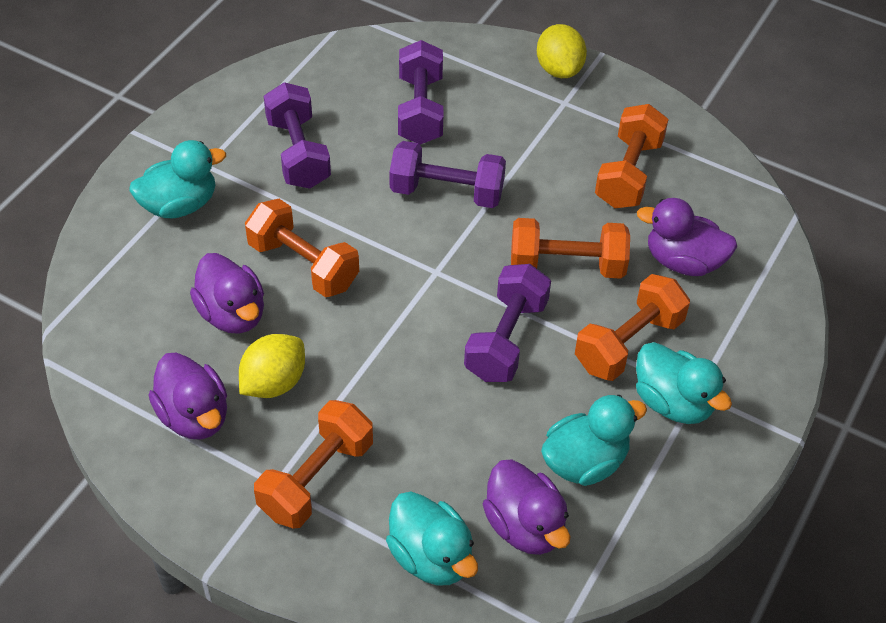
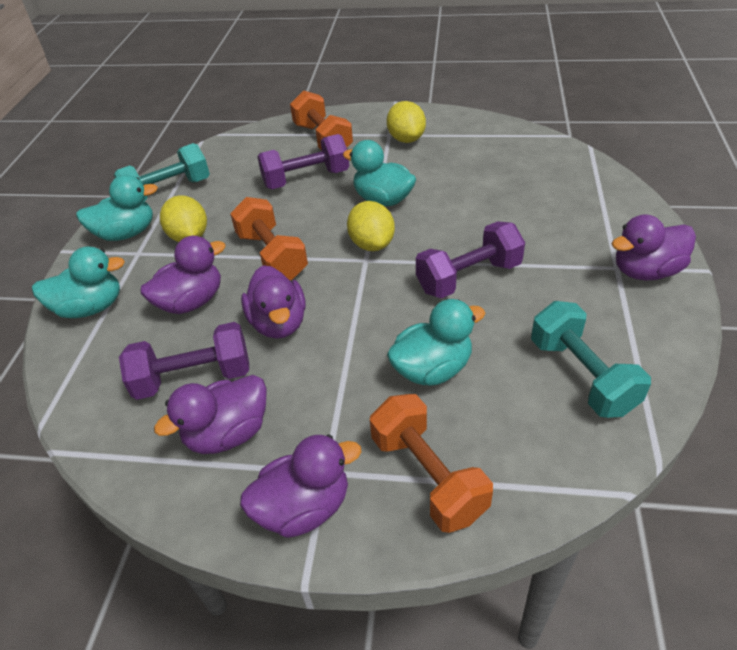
orange dumbbell: [245,199,359,297] [254,400,373,529] [511,218,630,279] [575,274,690,381] [595,104,669,208] = 5 -> [230,197,308,280] [290,90,353,150] [370,394,493,533] = 3
purple duck: [148,352,227,439] [190,253,264,334] [483,460,570,555] [637,198,737,276] = 4 -> [141,236,226,314] [154,375,267,454] [240,434,361,538] [241,265,306,339] [611,215,696,280] = 5
purple dumbbell: [264,82,331,189] [389,141,506,208] [398,40,443,145] [464,264,551,382] = 4 -> [119,322,249,400] [257,134,349,189] [416,221,525,298] = 3
turquoise dumbbell: none = 0 -> [114,143,210,201] [531,301,651,418] = 2
yellow lemon: [239,334,305,398] [537,24,587,78] = 2 -> [160,195,207,242] [347,201,395,251] [387,101,426,143] = 3

